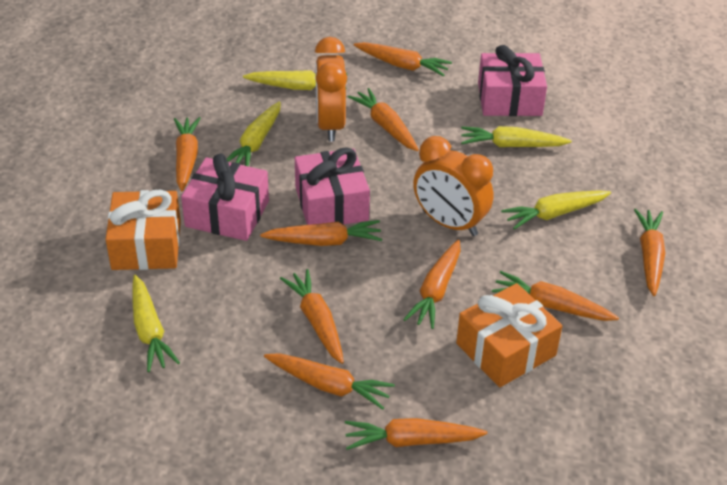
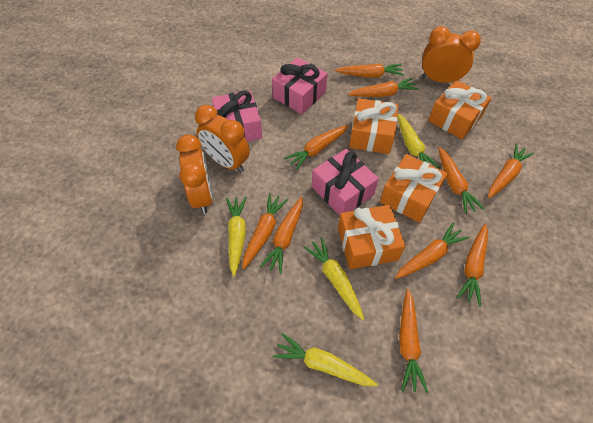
orange clock: [315,37,347,142] [413,136,494,236] = 2 -> [176,134,213,214] [195,105,250,173] [421,26,481,83] = 3
orange gift: [106,190,181,270] [456,283,562,387] = 2 -> [338,205,406,270] [349,98,398,154] [380,154,447,223] [428,80,492,140] = 4
yellow carrot: [132,275,180,372] [227,102,281,167] [243,70,348,90] [461,126,572,147] [501,190,611,230] = 5 -> [226,197,247,277] [273,333,378,386] [303,237,364,320] [397,114,440,169] = 4

